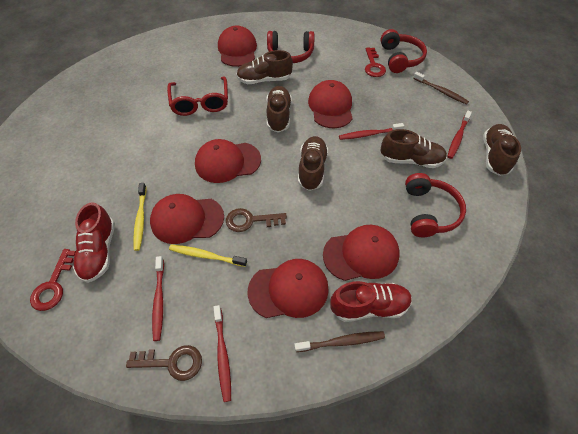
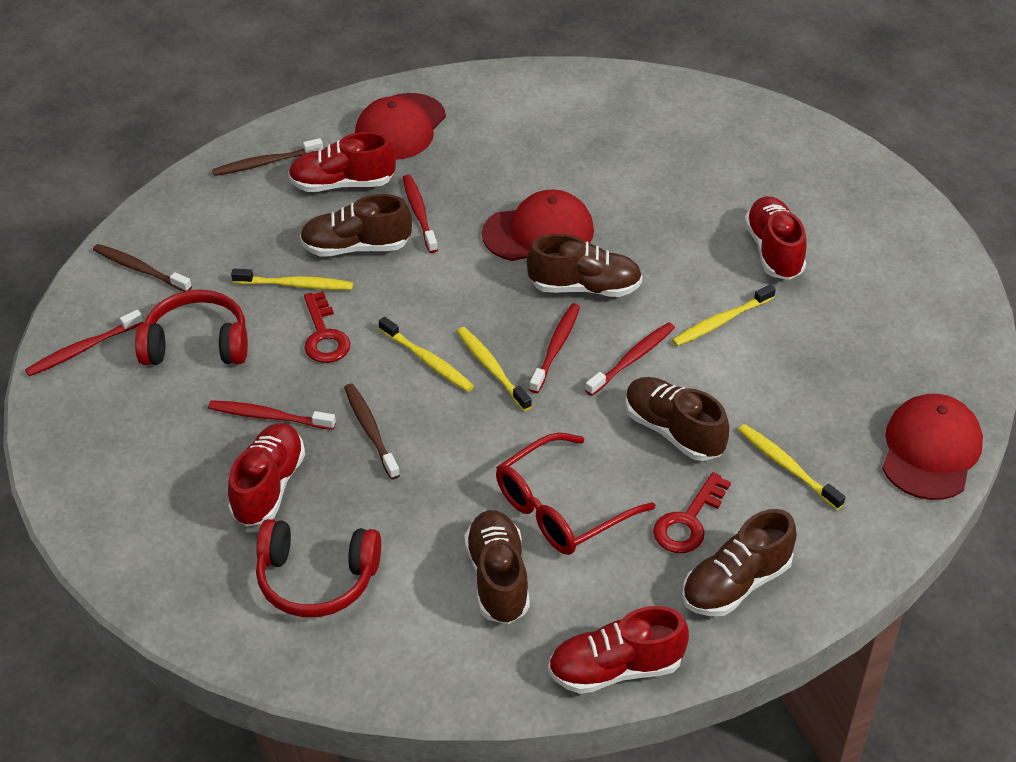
brown key: [126,345,202,381] [226,208,287,232] = 2 -> none = 0
brown toothbrush: [294,331,385,352] [413,72,469,105] = 2 -> [93,244,192,292] [212,138,323,176] [344,384,400,480] = 3
red cap: [150,194,224,244] [195,139,261,183] [218,26,257,67] [248,259,329,318] [308,80,353,128] [323,225,400,281] = 6 -> [355,93,446,160] [482,189,594,261] [882,394,983,500] = 3
red headphones: [267,31,314,63] [380,29,427,73] [405,173,466,237] = 3 -> [135,290,248,365] [256,519,381,617] = 2
red shoe: [73,202,115,283] [330,281,412,322] = 2 -> [228,423,305,527] [288,132,396,192] [548,606,689,694] [744,196,807,280] = 4
red toothbrush: [152,256,164,341] [213,305,231,402] [339,123,404,140] [447,111,472,159] = 4 -> [25,310,143,377] [208,400,336,430] [403,175,438,253] [529,303,580,393] [585,322,675,396] = 5
yellow toothbrush: [133,183,147,251] [169,244,247,267] = 2 -> [231,269,353,290] [379,317,474,392] [457,327,532,411] [672,284,776,346] [738,424,845,510] = 5

